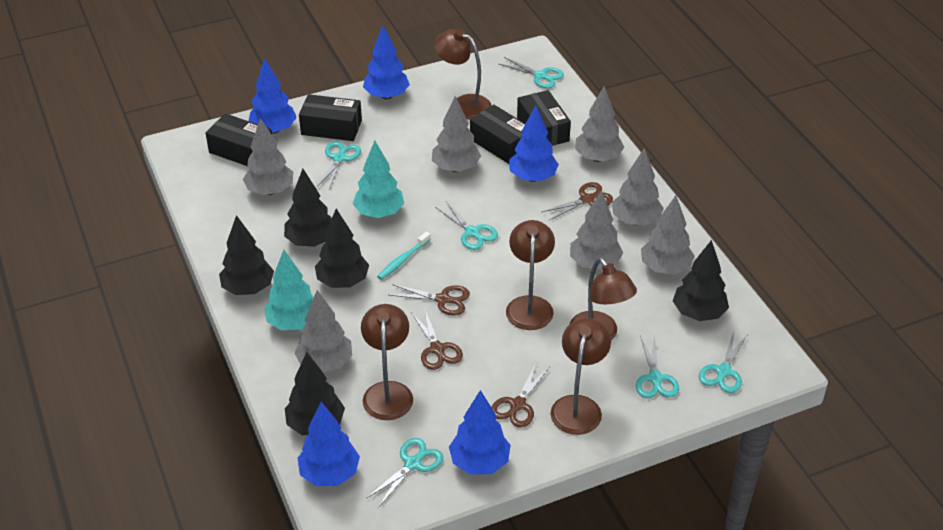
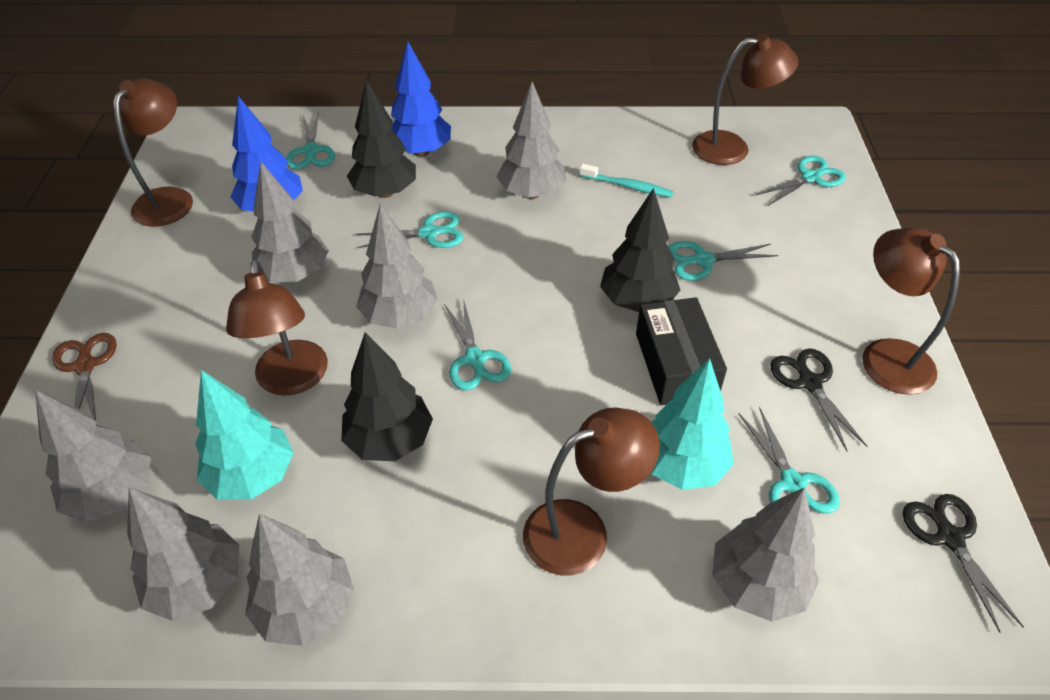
black box: [206,114,272,166] [299,94,362,141] [470,105,525,164] [517,90,571,146] = 4 -> [636,297,727,405] = 1
black scissors: none = 0 -> [770,348,868,452] [903,494,1024,633] = 2
black tree: [219,215,274,295] [284,169,332,247] [285,352,345,435] [315,209,369,288] [673,240,729,321] = 5 -> [342,332,433,461] [347,80,416,198] [600,188,680,312] = 3
blue tree: [249,58,297,134] [298,402,360,486] [363,25,410,100] [449,390,511,475] [509,105,559,182] = 5 -> [231,96,303,212] [391,42,451,157] = 2
brown scissors: [389,284,470,316] [411,307,463,370] [491,362,550,427] [542,182,613,221] = 4 -> [52,333,117,425] = 1

